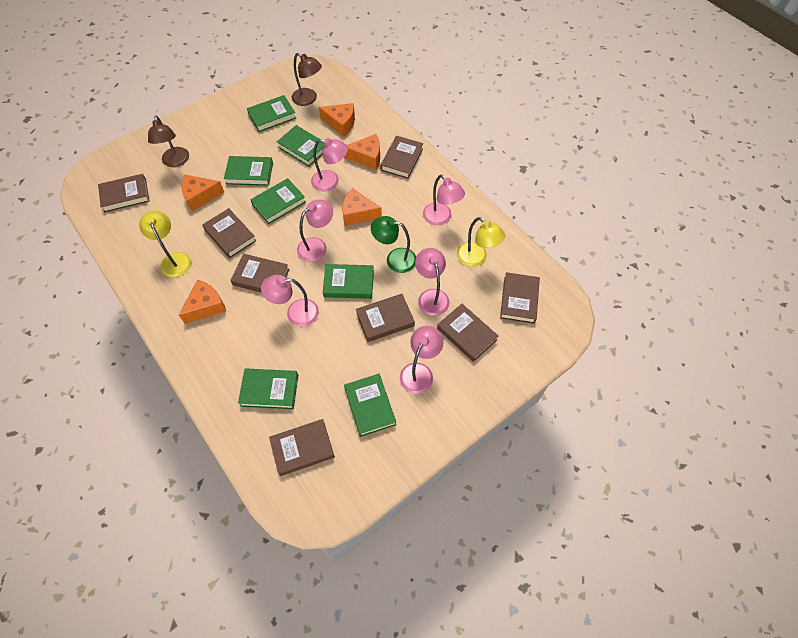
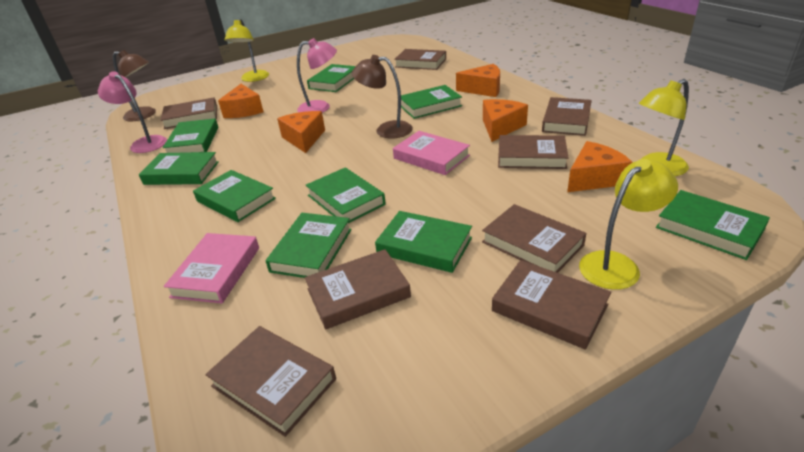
green book: [224,156,273,186] [238,368,298,409] [247,95,296,132] [250,178,306,224] [277,125,325,167] [323,264,374,299] [344,374,396,437] = 7 -> [139,152,219,185] [163,119,218,153] [193,170,276,222] [266,213,352,278] [306,167,386,223] [307,64,356,92] [375,211,472,273] [401,85,462,119] [656,190,770,260] = 9
green lamp: [371,216,416,273] = 1 -> none = 0
pink book: none = 0 -> [164,233,259,303] [393,131,470,175] = 2
pink lamp: [261,275,319,326] [297,200,333,262] [311,138,348,191] [400,326,444,394] [415,248,449,316] [423,175,465,225] = 6 -> [98,71,167,153] [297,38,337,113] = 2
yellow lamp: [139,211,191,277] [457,217,505,267] = 2 -> [225,18,269,82] [579,159,678,290] [639,79,689,176] = 3

